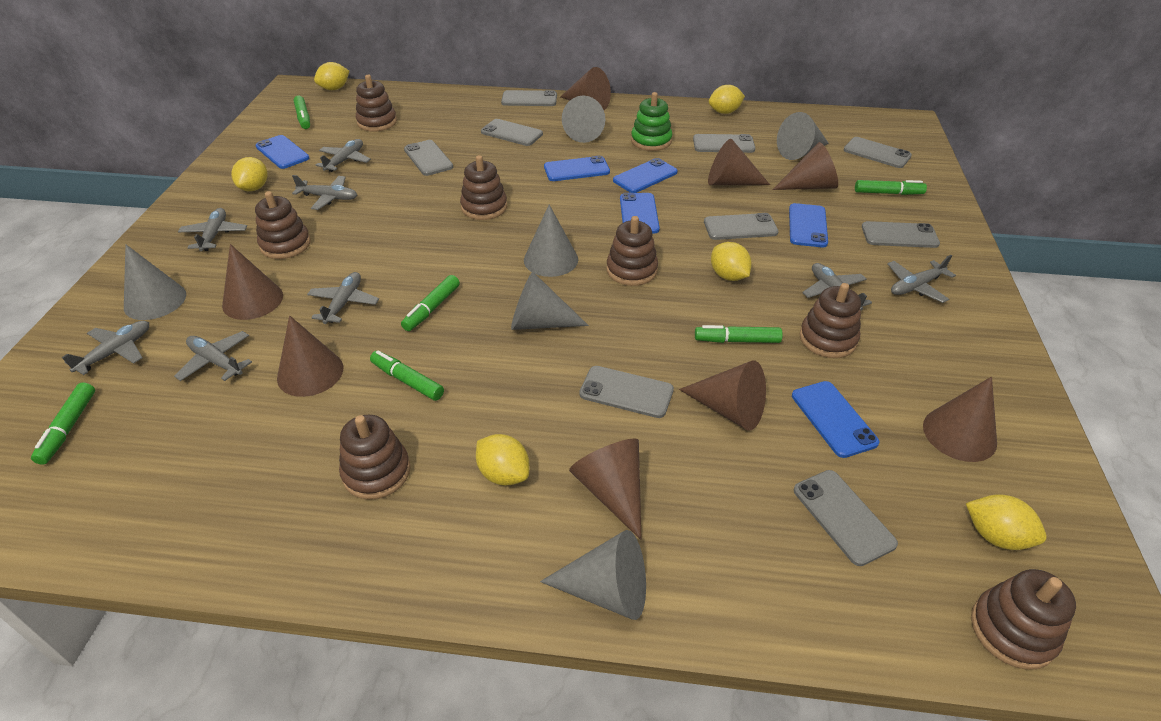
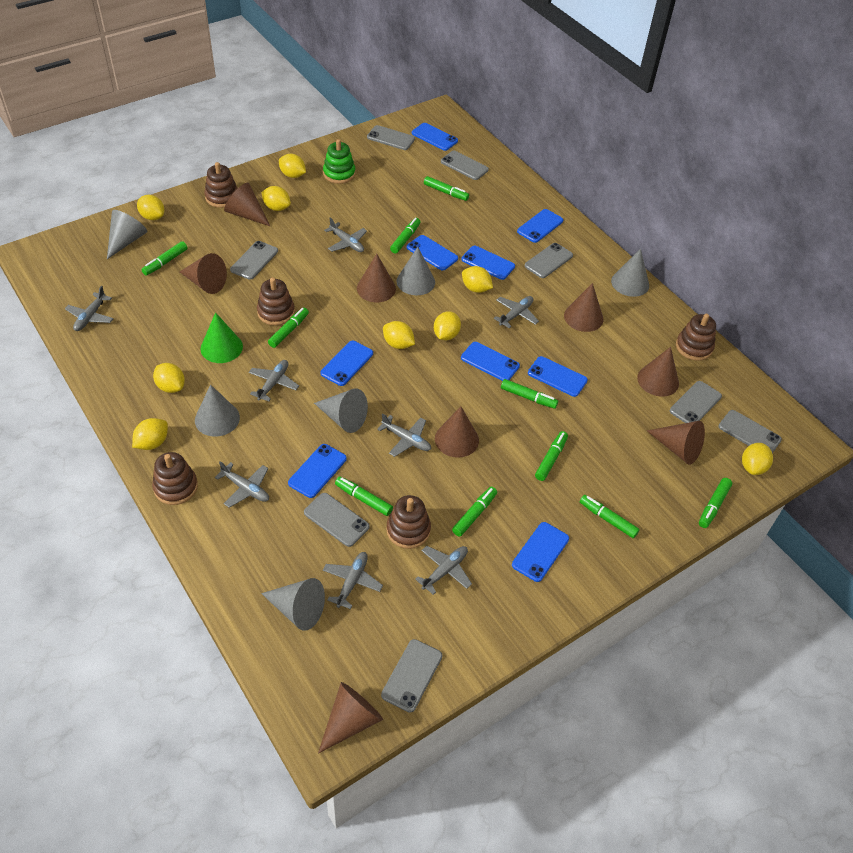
blue phone: [255,135,309,169] [544,156,610,181] [613,158,678,193] [620,193,660,234] [789,203,828,248] [792,381,880,458] = 6 -> [288,444,347,498] [320,341,373,386] [407,235,458,270] [412,123,458,151] [461,246,515,280] [461,342,520,381] [512,522,569,582] [517,209,563,243] [528,356,588,397] = 9
brown stacking toy: [255,191,311,259] [339,415,410,499] [356,75,397,132] [460,155,507,220] [606,216,658,286] [799,283,861,358] [971,569,1076,670] = 7 -> [152,452,198,505] [204,162,238,208] [257,278,295,326] [386,495,431,549] [676,314,716,361] = 5
green cone: none = 0 -> [200,312,243,363] = 1
green marker: [31,382,95,465] [293,96,310,129] [370,351,444,401] [401,275,460,331] [695,325,783,343] [855,180,927,195] = 6 -> [141,241,188,275] [268,307,309,348] [335,476,393,516] [390,218,420,254] [424,176,469,201] [452,487,497,537] [501,379,558,409] [535,431,568,481] [580,495,640,538] [699,478,732,528] = 10
grey phone: [404,140,453,176] [481,119,543,146] [501,90,557,106] [579,366,674,418] [693,134,755,153] [704,213,779,240] [794,470,898,566] [844,137,912,168] [862,221,940,248] = 9 -> [230,241,278,280] [304,493,370,547] [367,125,415,150] [381,639,442,713] [441,151,489,180] [525,243,573,278] [670,381,722,423] [719,410,782,453] = 8
yellow lemon: [231,157,267,191] [314,62,349,90] [476,434,530,486] [709,85,745,114] [711,242,752,281] [966,494,1047,550] = 6 -> [132,418,168,450] [137,195,164,220] [153,363,185,393] [261,186,291,211] [279,154,306,178] [383,321,415,349] [434,311,461,340] [462,266,493,293] [742,443,773,475] = 9

